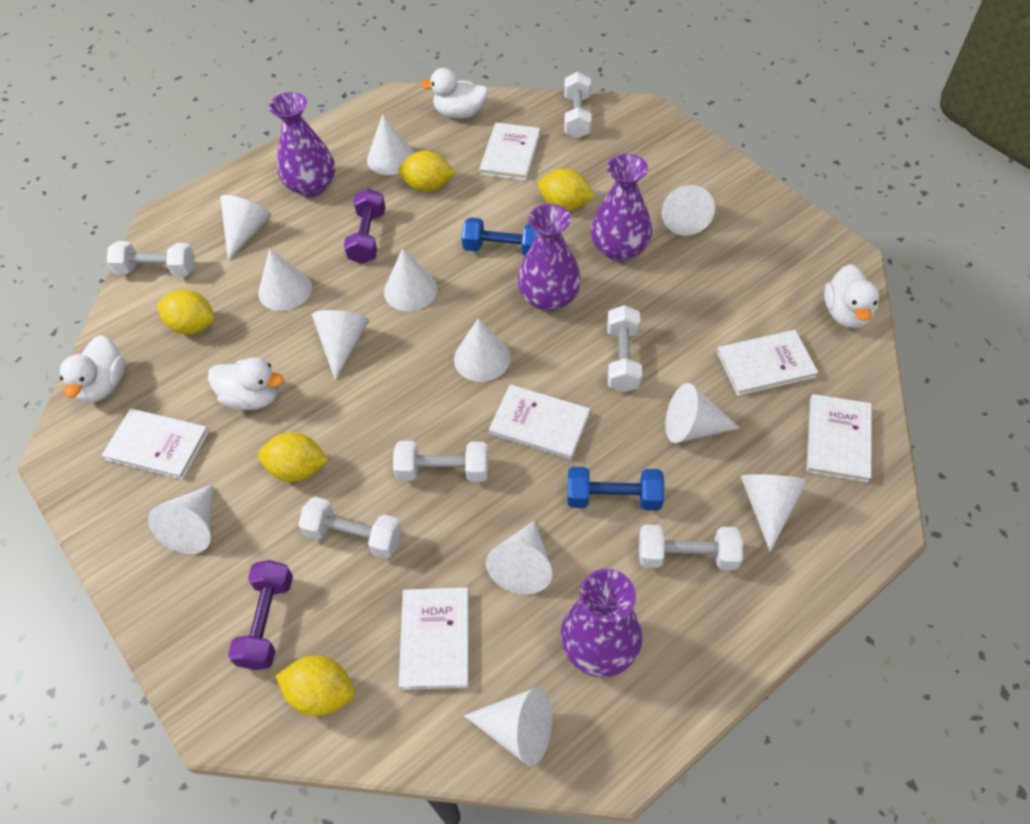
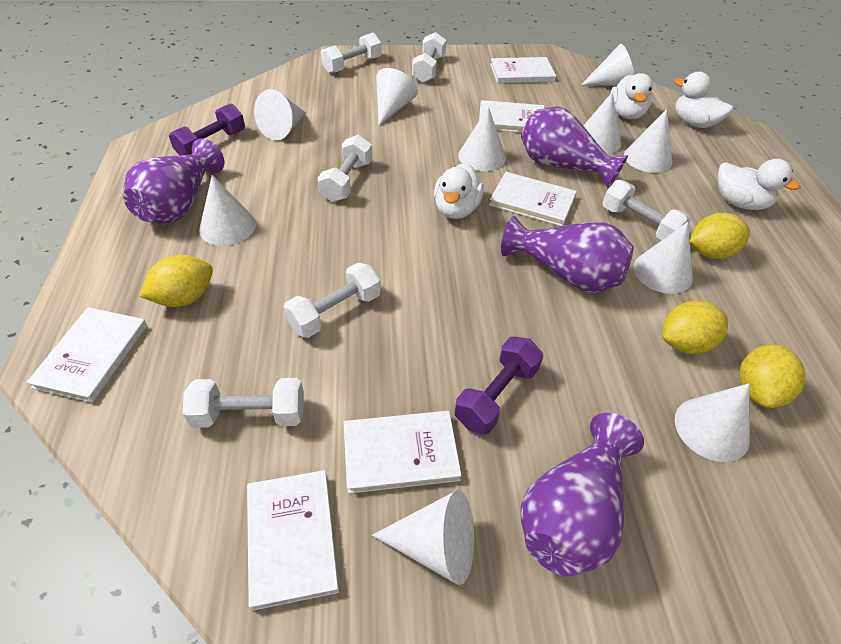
blue dumbbell: [462,217,538,256] [567,467,664,510] = 2 -> none = 0
white cone: [148,484,213,554] [220,195,272,261] [258,248,312,311] [312,310,369,380] [367,114,414,175] [384,248,437,311] [454,318,510,382] [464,687,552,766] [486,520,552,594] [662,185,715,235] [665,383,740,443] [740,474,808,552] = 12 -> [199,175,256,246] [254,89,306,140] [372,490,474,585] [376,68,418,126] [458,107,506,171] [581,44,634,86] [583,92,621,154] [624,109,672,173] [633,222,693,294] [675,383,750,462] = 10
yellow lemon: [157,290,215,335] [258,432,328,482] [276,656,355,716] [398,151,456,192] [538,169,595,211] = 5 -> [139,255,213,307] [662,300,728,354] [690,213,750,259] [739,345,806,408] = 4

